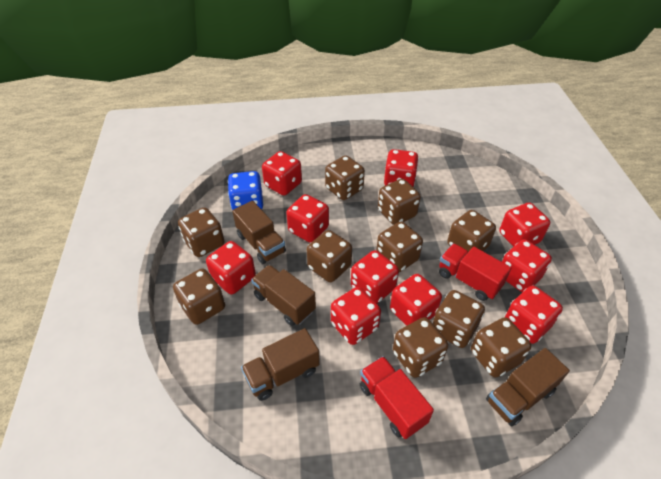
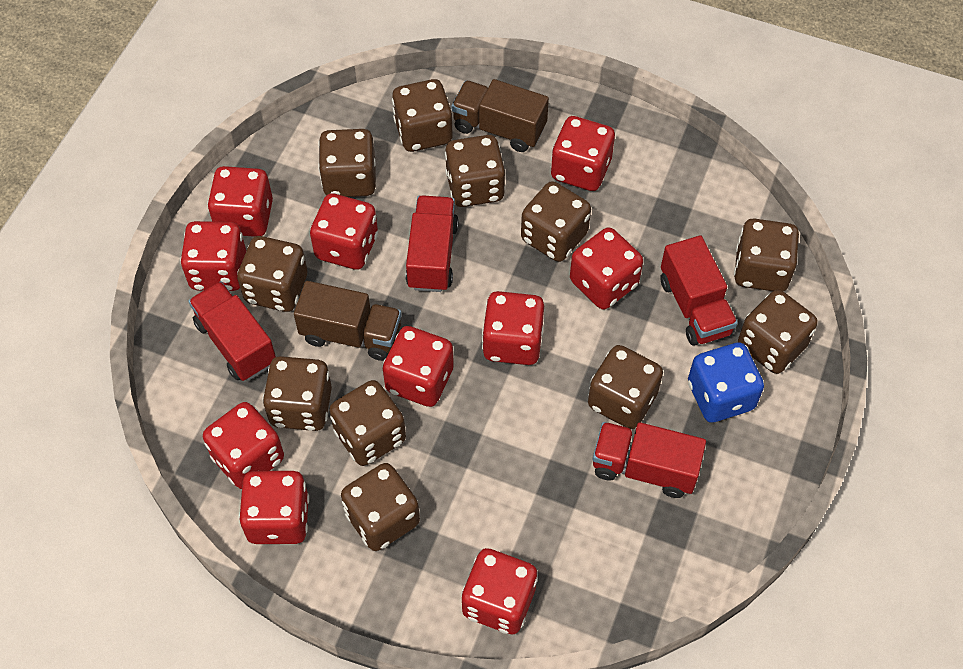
brown dice: [173,269,225,325] [178,207,224,257] [307,230,352,282] [325,155,365,200] [376,222,423,272] [378,179,421,225] [393,317,448,378] [432,290,485,348] [447,210,496,252] [471,317,531,378] = 10 -> [237,236,307,312] [263,356,332,431] [318,129,376,197] [329,380,406,466] [341,463,420,551] [392,79,453,152] [445,135,505,207] [521,181,591,262] [588,345,663,429] [734,218,799,292] [738,290,818,374] = 11
brown truck: [232,200,286,264] [241,328,320,401] [251,265,316,326] [486,348,570,426] = 4 -> [294,281,402,361] [451,79,549,152] = 2
red truck: [360,356,434,439] [439,243,511,301] = 2 -> [188,281,276,381] [406,195,459,292] [592,422,706,498] [661,235,738,346] = 4

